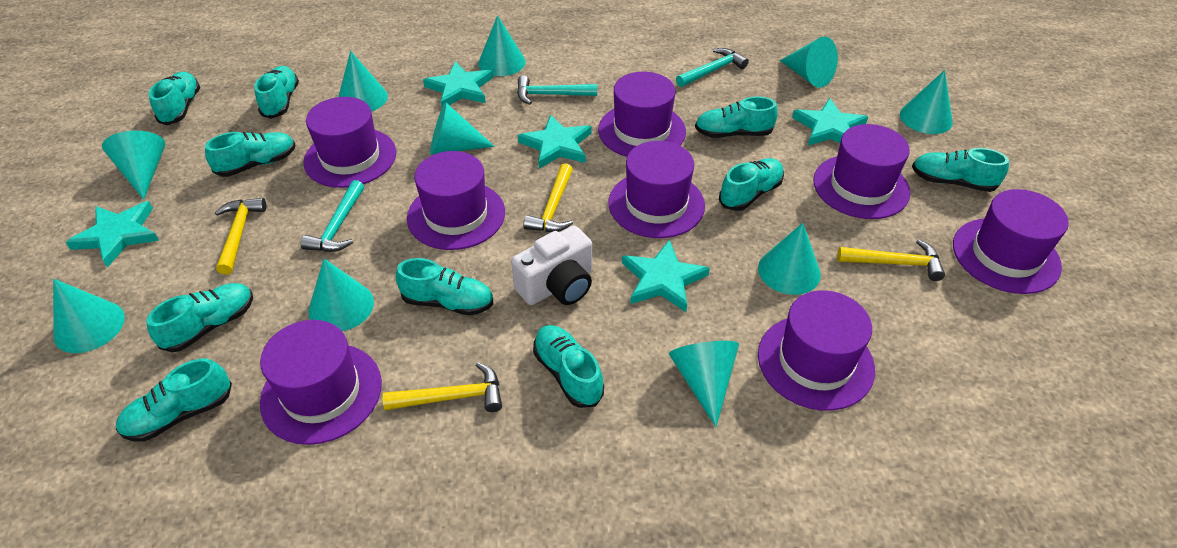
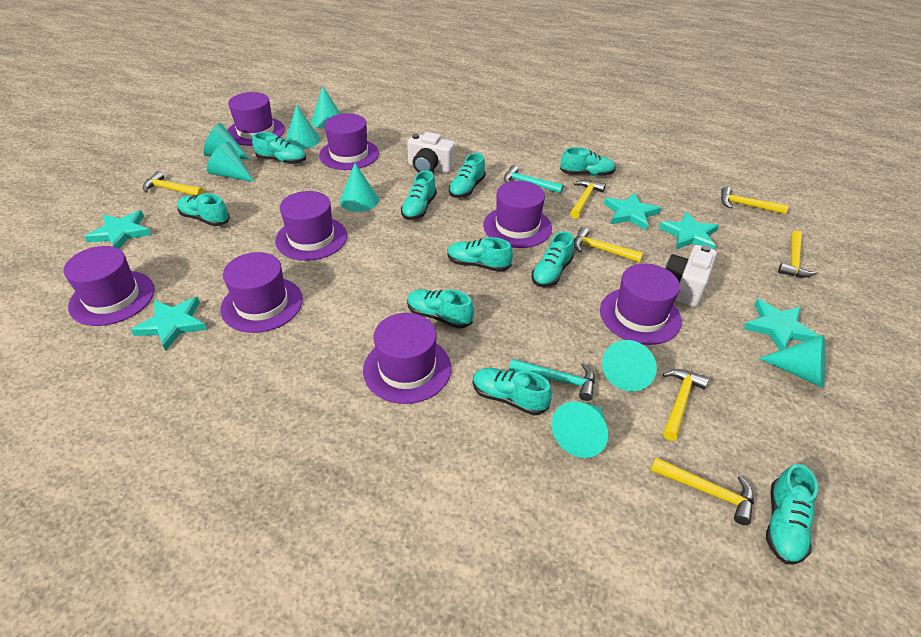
turquoise cone: [53,279,125,353] [102,131,165,200] [308,259,374,331] [338,51,388,112] [430,102,495,155] [478,15,526,76] [669,341,739,427] [758,223,821,295] [780,36,838,88] [900,70,953,134] = 10 -> [204,123,250,160] [207,142,254,182] [286,104,320,149] [311,86,341,129] [340,163,379,212] [551,401,608,458] [602,340,657,391] [759,335,826,388] = 8
turquoise hammer: [300,180,364,252] [517,75,597,105] [676,48,749,87] = 3 -> [504,165,564,194] [509,359,595,401] = 2
white camera: [511,226,592,305] = 1 -> [407,132,455,173] [665,245,717,307] = 2
yellow hammer: [215,198,266,275] [383,362,502,412] [523,163,573,232] [837,239,945,281] = 4 -> [143,171,204,195] [570,180,606,219] [574,227,643,262] [650,457,754,525] [663,369,709,441] [721,187,788,214] [778,231,818,278] = 7

